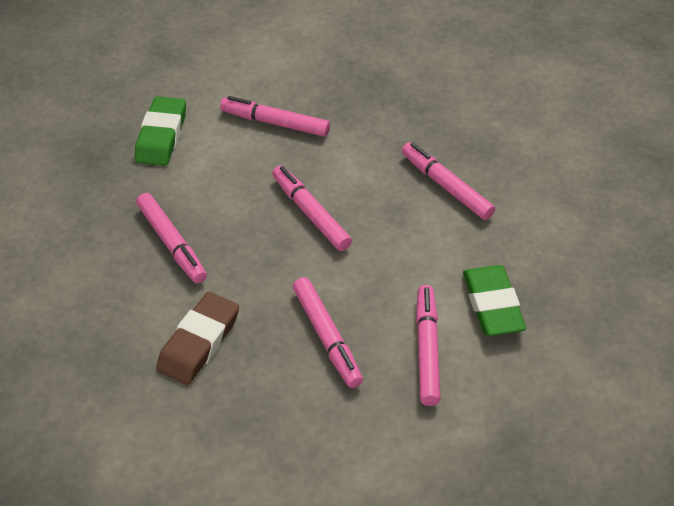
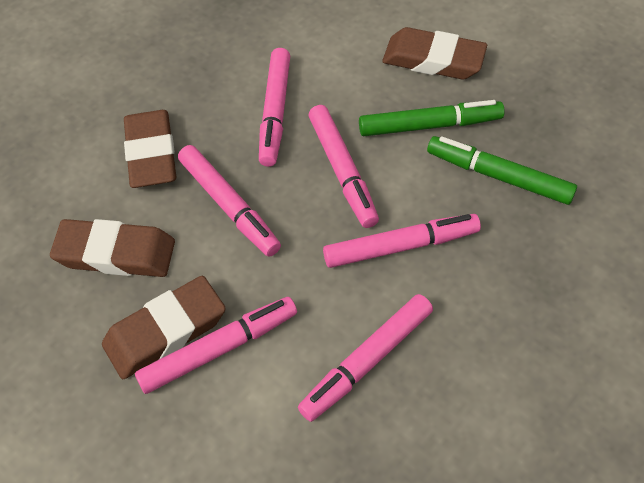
brown eraser: [156,292,239,385] = 1 -> [50,219,175,277] [102,276,226,379] [124,110,176,188] [382,27,487,79] = 4
green eraser: [135,96,186,166] [463,265,526,336] = 2 -> none = 0
green marker: none = 0 -> [359,100,505,136] [427,136,577,205] = 2

